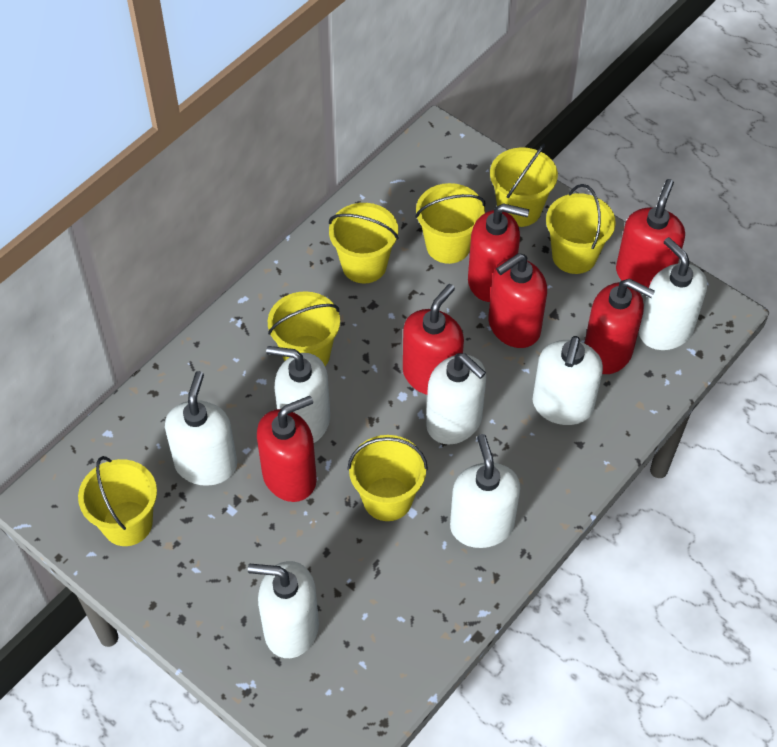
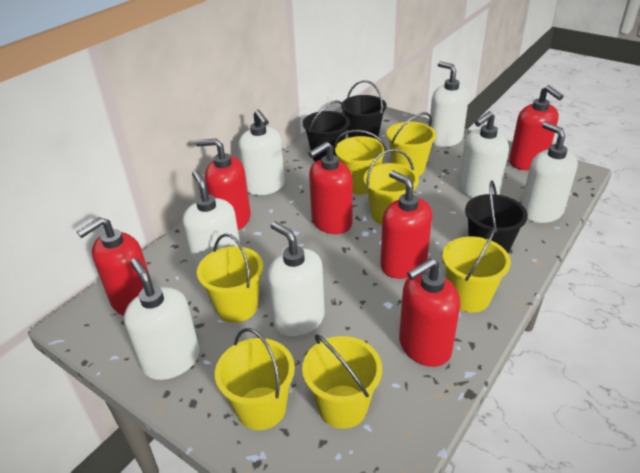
black bucket: none = 0 -> [303,101,350,162] [341,80,387,139] [465,180,528,253] = 3

